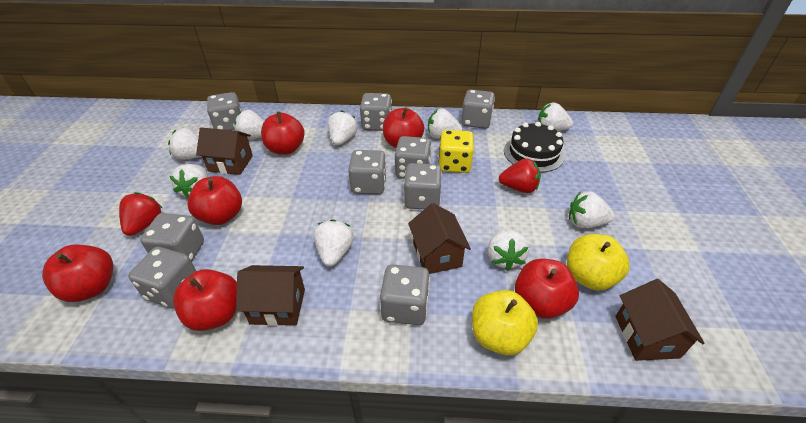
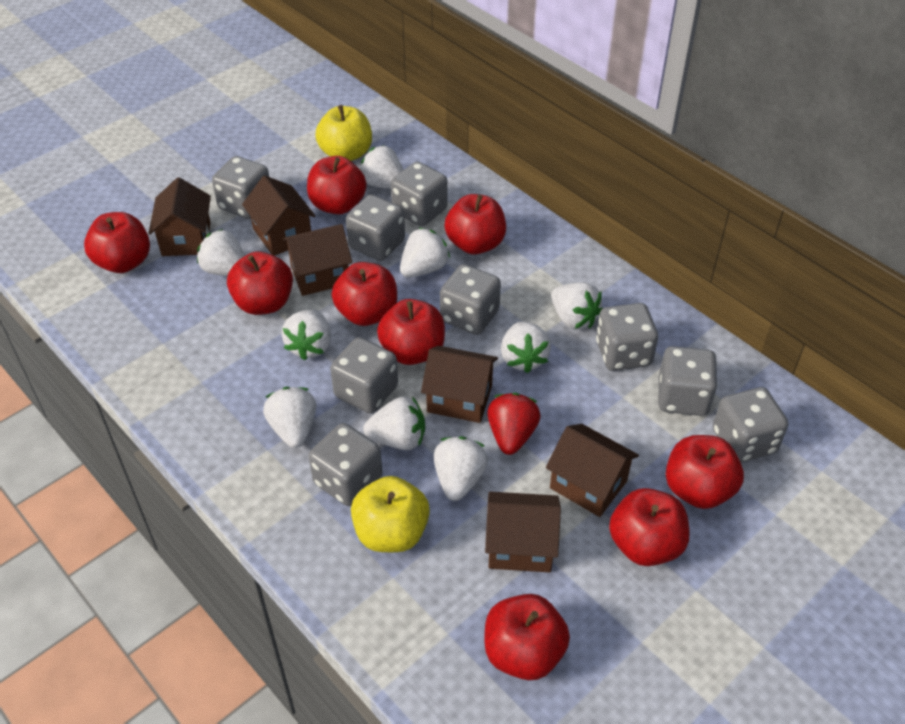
black cake: [504,122,565,173] = 1 -> none = 0
brown house: [196,128,253,175] [236,265,305,326] [408,203,471,274] [615,279,705,361] = 4 -> [148,177,211,256] [242,175,315,256] [283,224,353,296] [421,346,498,423] [485,492,561,572] [546,424,639,517] = 6
red apple: [42,244,113,302] [173,269,237,331] [188,176,242,225] [261,112,305,155] [383,107,424,148] [515,259,579,319] = 6 -> [84,212,150,273] [227,252,293,315] [307,156,366,214] [332,262,397,326] [377,299,445,365] [444,194,506,254] [485,594,570,680] [609,488,690,566] [666,435,744,509] = 9
red strawberry: [119,192,162,236] [499,158,541,193] = 2 -> [487,393,541,455] = 1
yellow dice: [438,130,474,173] = 1 -> none = 0

